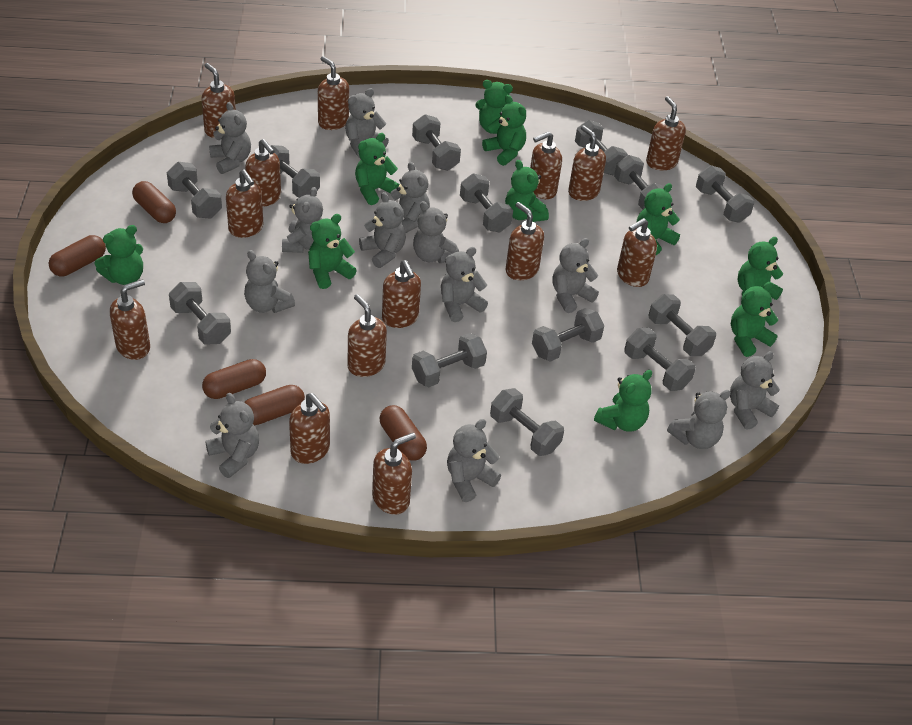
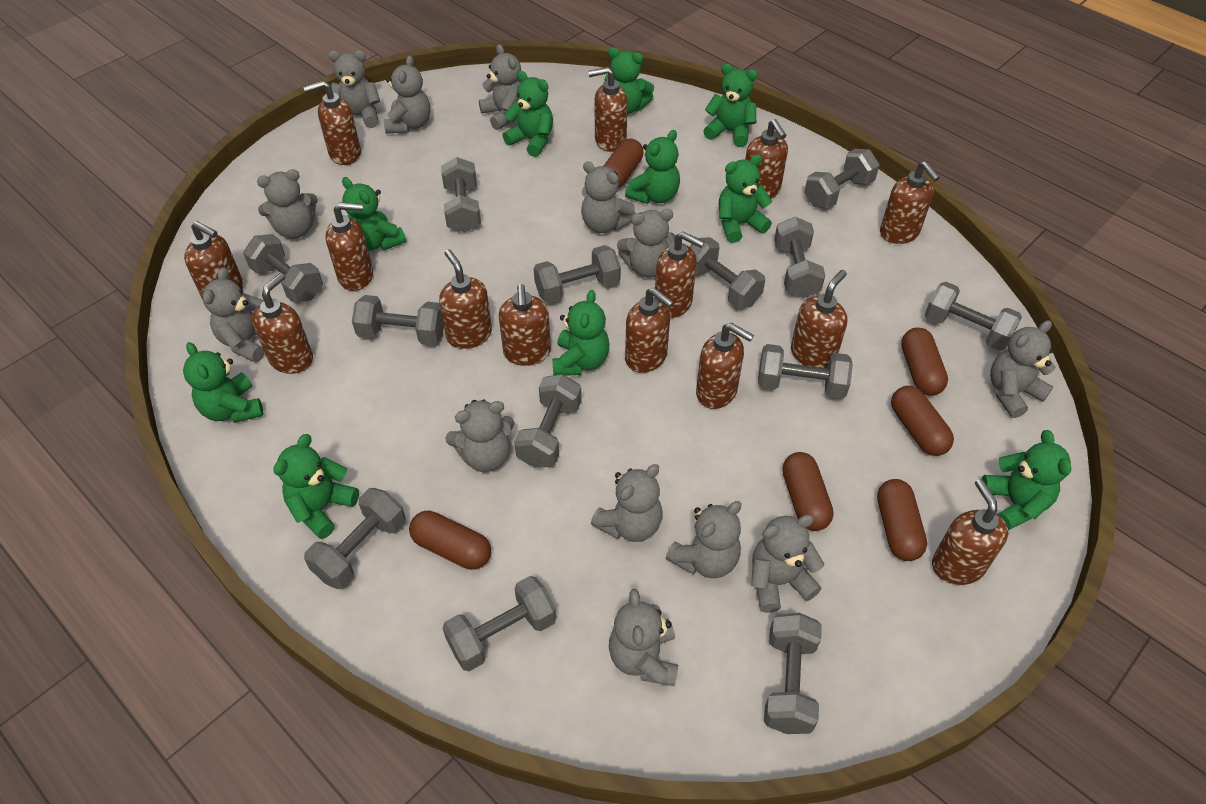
brown capsule: [49,235,106,277] [132,181,176,223] [202,359,266,399] [244,385,305,425] [380,405,427,461] = 5 -> [409,511,491,570] [604,138,643,189] [783,452,834,531] [877,479,927,561] [891,386,954,456] [901,328,948,396] = 6

